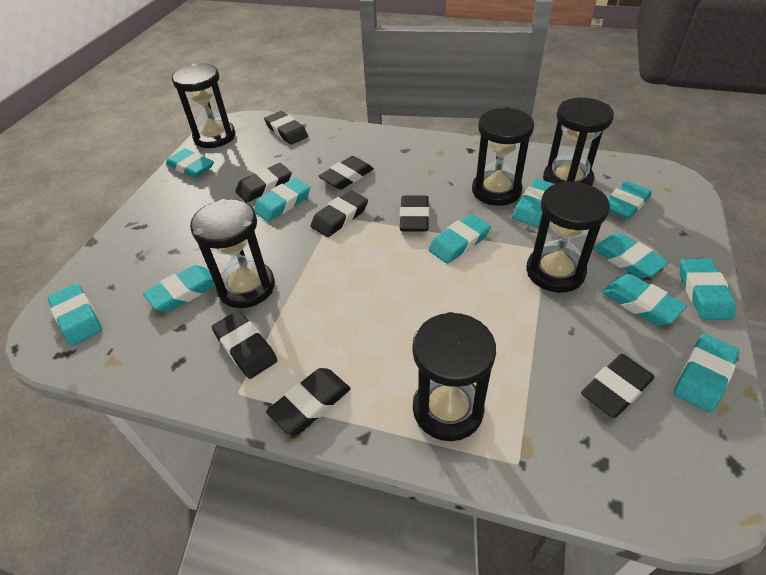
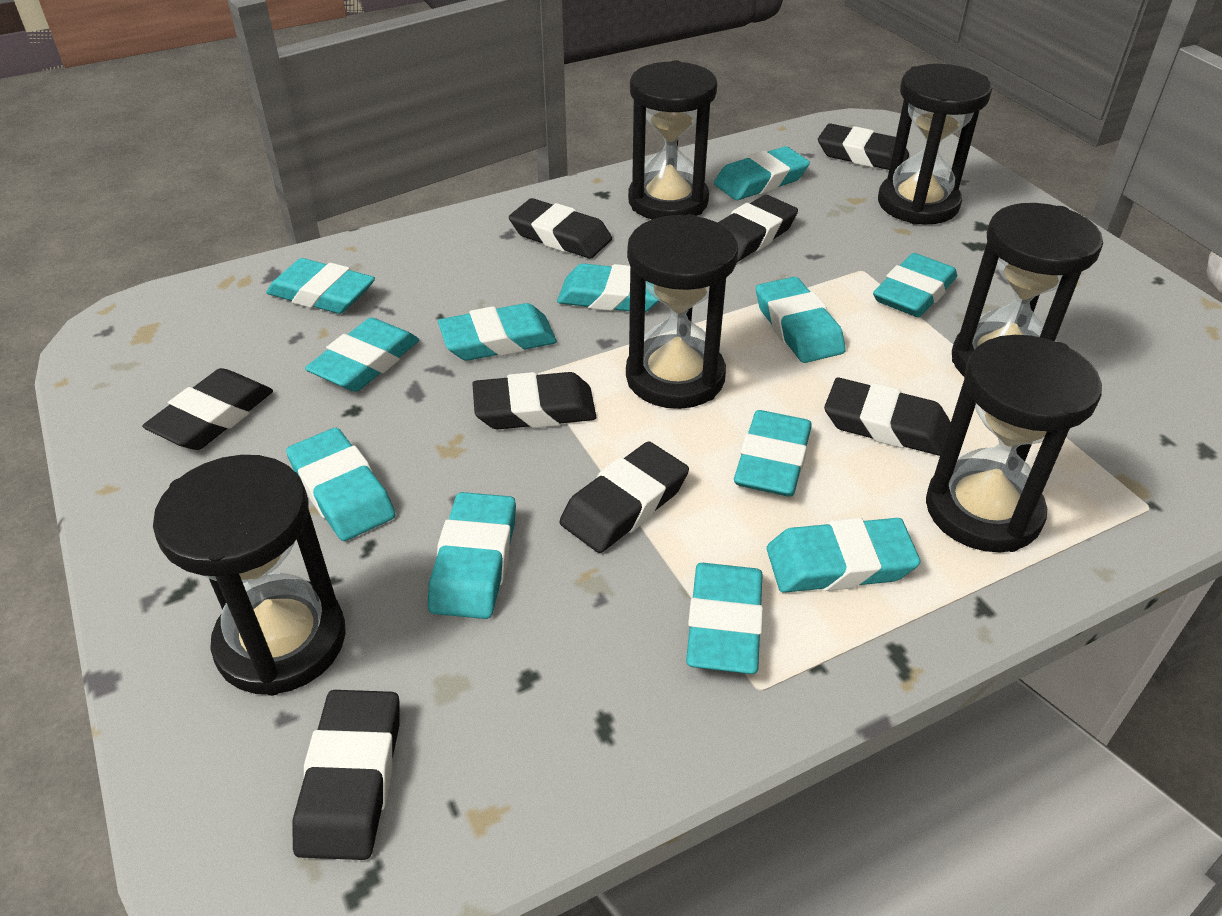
turquoise eraser: [48,283,102,346] [143,265,215,312] [166,148,214,178] [254,178,310,222] [428,214,491,264] [512,179,554,227] [593,233,669,279] [602,274,687,325] [608,181,652,219] [674,334,739,413] [680,259,736,320] = 11 -> [266,258,375,314] [286,428,395,541] [305,318,419,392] [428,492,516,619] [438,303,557,361] [557,263,659,312] [686,563,763,674] [714,146,810,200] [734,410,812,497] [756,277,846,363] [767,518,921,593] [873,253,957,317] = 12

